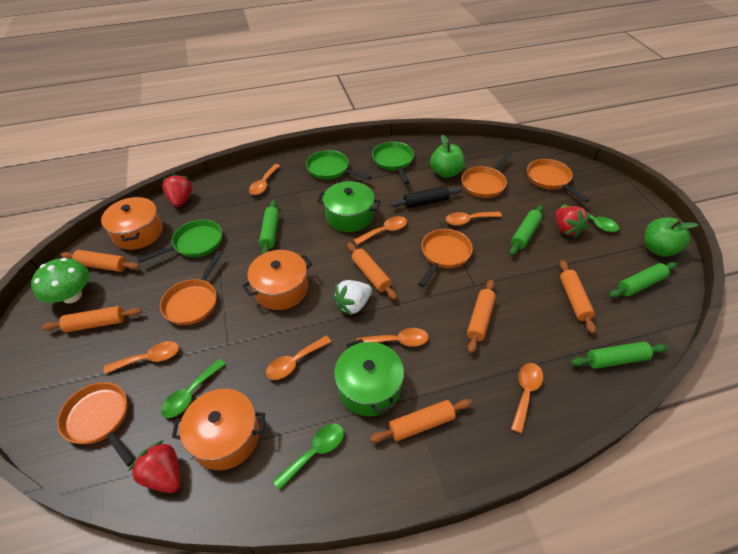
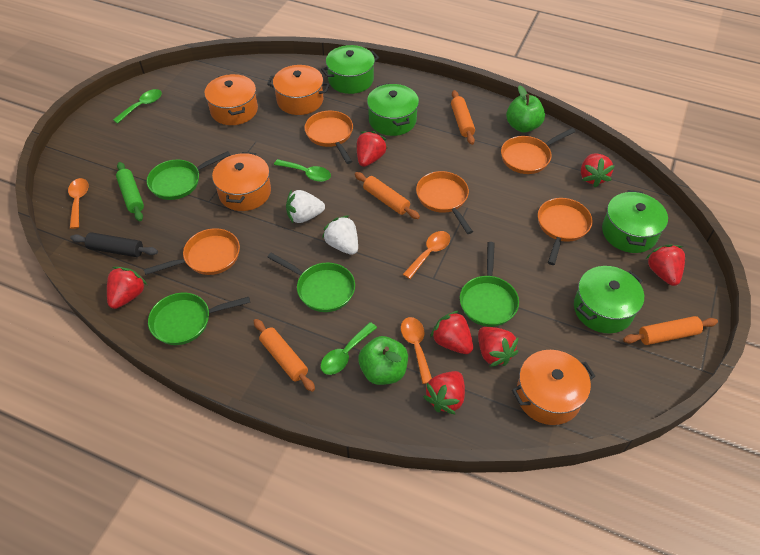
green mushroom: [31,258,89,304] = 1 -> none = 0
green pan: [137,220,222,263] [306,150,372,180] [372,142,414,184] = 3 -> [147,151,231,200] [148,293,250,345] [267,253,355,312] [460,242,519,327] = 4
green pot: [317,181,381,232] [334,339,404,416] = 2 -> [321,45,379,94] [367,83,419,136] [574,266,644,333] [602,190,668,253] = 4
green rolling pin: [259,200,279,254] [509,205,543,255] [571,341,668,369] [609,262,677,298] = 4 -> [116,162,144,221] = 1
orange pot: [101,196,163,250] [172,389,265,470] [242,250,312,310] = 3 -> [204,74,258,125] [212,152,271,211] [267,65,330,115] [512,350,595,425] = 4
orange rolling pin: [42,306,142,332] [61,250,139,272] [347,243,397,300] [370,399,472,443] [467,280,496,353] [560,260,596,334] = 6 -> [254,319,315,392] [355,172,420,219] [451,90,475,145] [623,316,718,345] = 4
orange spoon: [104,341,179,374] [249,164,280,195] [266,336,331,380] [354,216,407,245] [357,328,429,347] [446,211,502,226] [511,363,543,433] = 7 -> [68,178,89,229] [401,317,432,384] [403,231,450,279] = 3
red strawberry: [128,440,181,493] [162,174,192,207] [555,206,591,238] = 3 -> [107,267,147,309] [357,131,388,167] [423,371,465,415] [430,310,473,354] [478,327,519,367] [581,153,615,187] [646,244,685,286] = 7
white strawberry: [333,280,372,316] = 1 -> [286,189,325,223] [322,215,358,255] = 2

